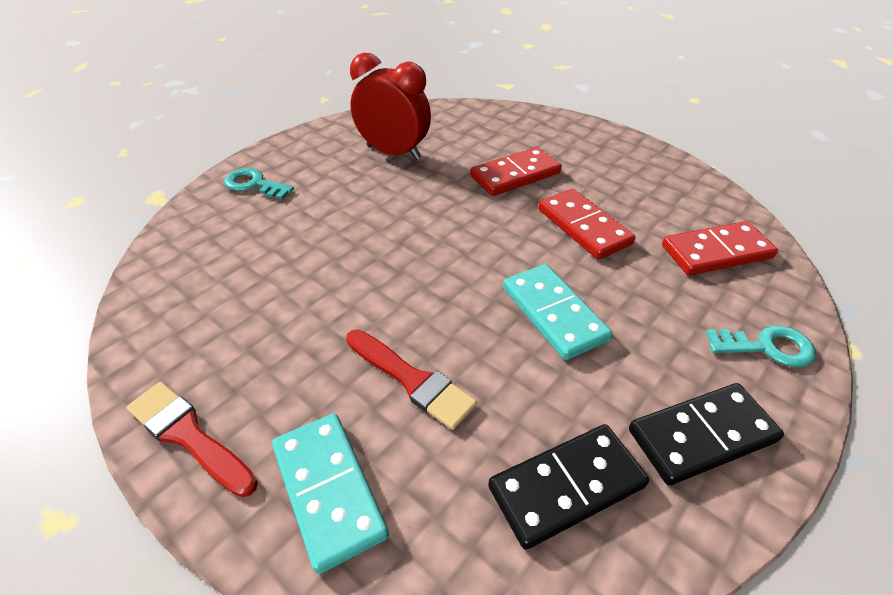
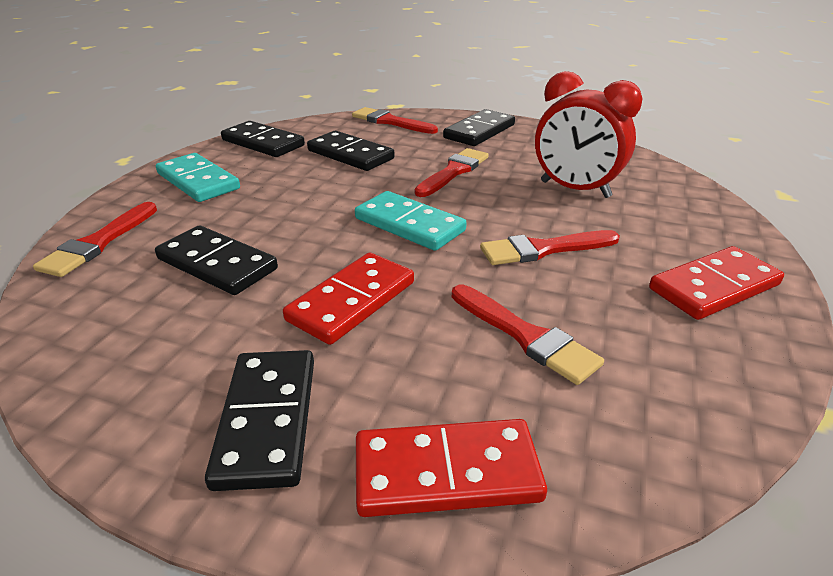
black domino: [488,424,649,550] [629,383,784,485] = 2 -> [155,225,278,295] [205,350,314,491] [221,121,305,157] [307,131,395,171] [443,109,515,146] = 5
red brush: [126,382,258,497] [346,329,477,430] = 2 -> [33,202,157,277] [352,107,438,134] [415,148,489,197] [452,284,604,385] [480,230,620,265] = 5
turquoise key: [224,168,294,200] [705,325,816,367] = 2 -> none = 0

